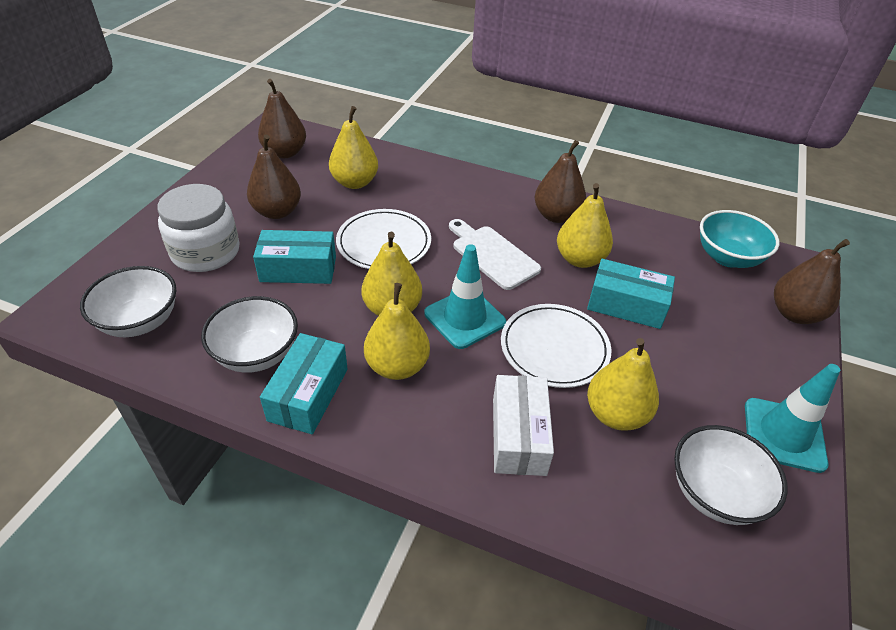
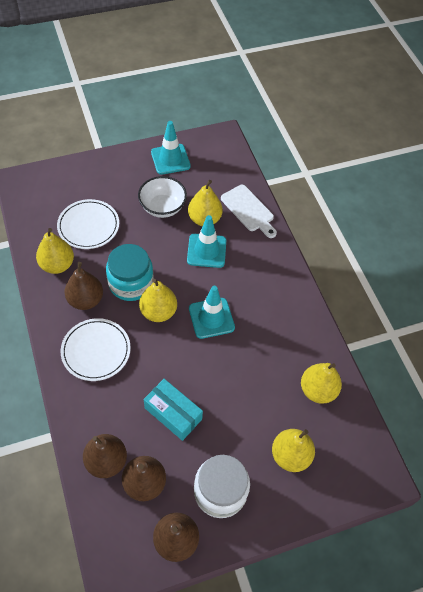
turquoise bowl: [700,210,779,268] = 1 -> none = 0
turquoise box: [253,230,336,284] [260,333,348,434] [587,259,675,329] = 3 -> [144,379,203,441] = 1
turquoise jar: none = 0 -> [106,244,154,301] = 1
turquoise traffic cone: [424,244,506,349] [745,364,840,473] = 2 -> [151,121,191,175] [187,215,226,268] [189,286,235,339] = 3
white bowl: [80,266,176,337] [201,296,298,373] [674,425,788,525] = 3 -> [138,176,187,218] = 1
white box: [493,375,554,476] = 1 -> none = 0

